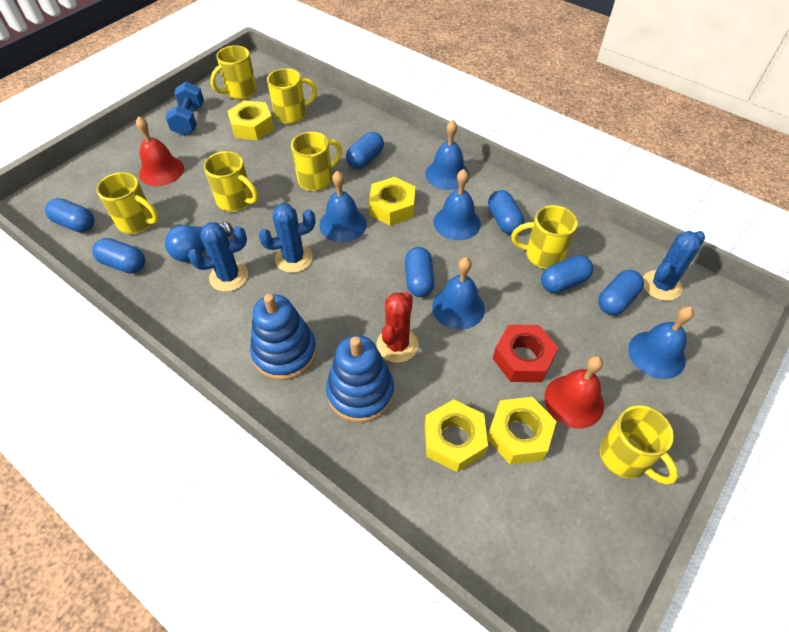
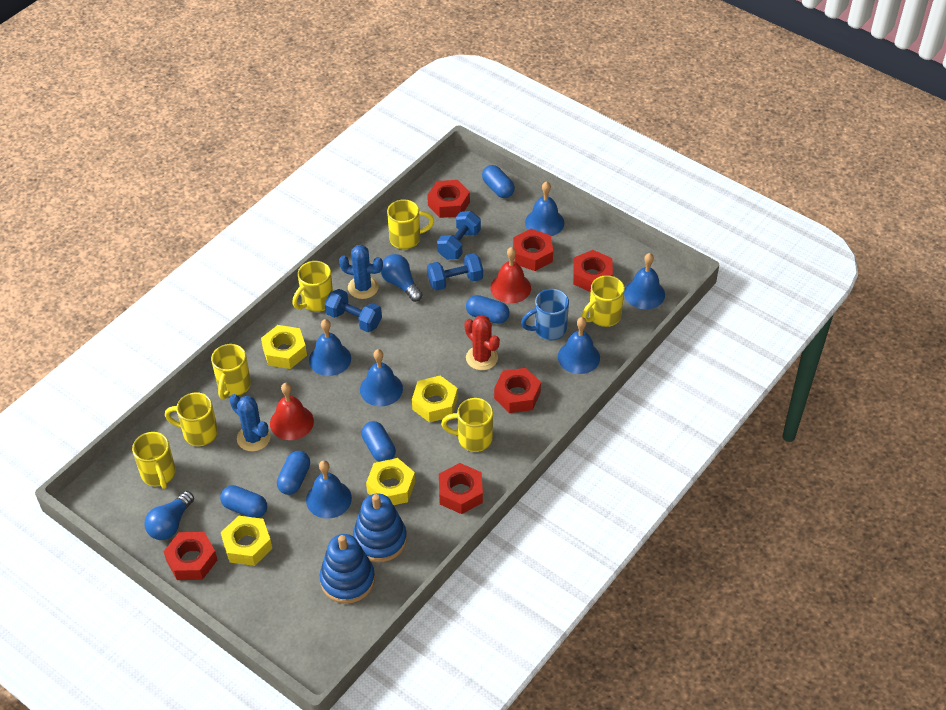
blue bell: [319,171,367,242] [425,120,470,190] [432,257,485,330] [433,169,481,240] [628,306,694,379] = 5 -> [306,460,352,519] [309,319,351,376] [360,349,403,406] [525,181,564,236] [558,317,600,374] [624,253,665,309] = 6
blue cactus: [188,222,248,292] [258,204,316,273] [643,231,705,301] = 3 -> [229,394,271,452] [339,245,383,299] = 2
blue capsule: [45,198,95,232] [92,238,145,273] [346,132,384,169] [405,247,435,297] [488,190,524,234] [541,255,593,293] [598,270,644,315] = 7 -> [220,485,267,518] [277,451,310,495] [361,421,396,462] [466,295,510,324] [482,165,515,198] = 5
blue dumbbell: [165,82,204,136] = 1 -> [325,289,382,332] [427,253,483,291] [437,211,481,260] = 3
blue light bulb: [165,222,233,262] = 1 -> [144,491,194,540] [381,254,422,302] = 2
blue mug: none = 0 -> [521,289,569,340] = 1
red nut: [493,325,558,382] = 1 -> [163,532,217,580] [427,180,470,218] [439,463,483,514] [494,368,541,413] [513,229,553,271] [573,250,613,292] = 6

